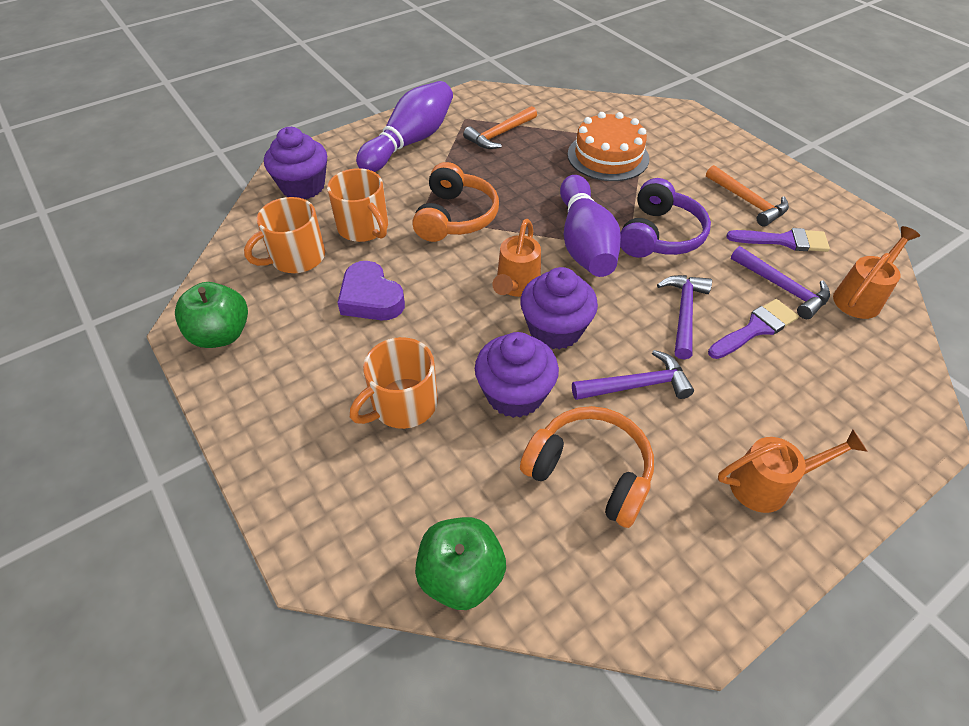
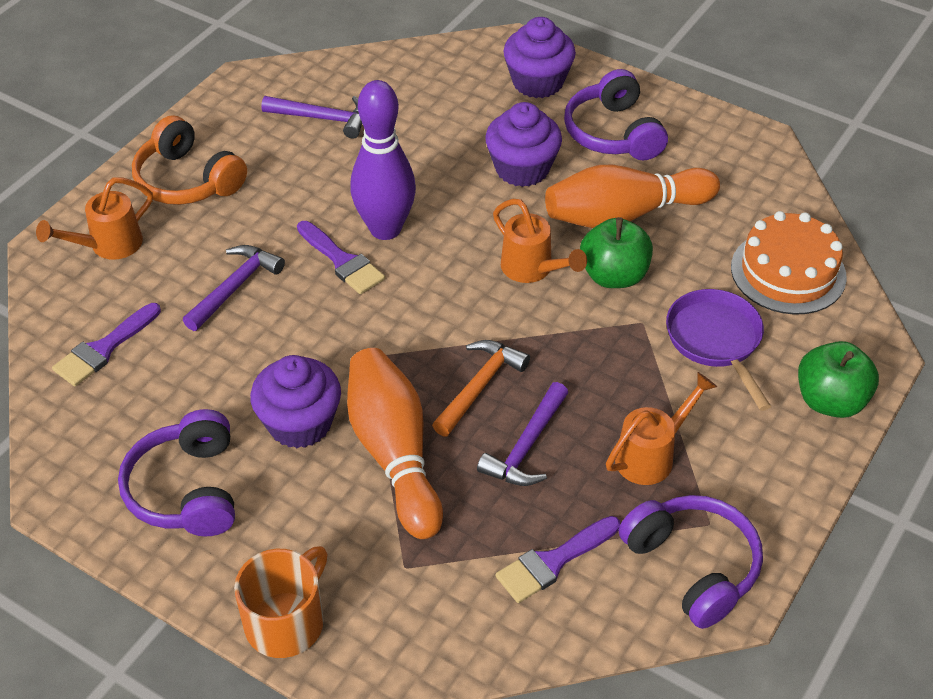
orange bowling pin: none = 0 -> [347,348,443,539] [545,165,720,228] = 2
orange hammer: [463,106,537,149] [706,165,789,227] = 2 -> [432,340,530,436] = 1
orange headphones: [412,162,499,242] [520,406,654,528] = 2 -> [132,115,247,205] = 1
orange mug: [244,197,325,273] [327,168,388,242] [350,337,438,429] = 3 -> [234,546,328,658] = 1
purple bowling pin: [356,81,453,172] [560,175,621,277] = 2 -> [350,80,416,240] = 1
purple brush: [708,299,799,359] [726,228,830,252] = 2 -> [52,303,161,386] [297,221,385,294] [496,516,620,603] = 3
purple headphones: [620,178,711,258] = 1 -> [118,409,235,536] [564,69,668,160] [619,495,763,629] = 3
purple heart: [337,261,405,320] = 1 -> none = 0
purple pan: none = 0 -> [666,289,771,411] = 1

